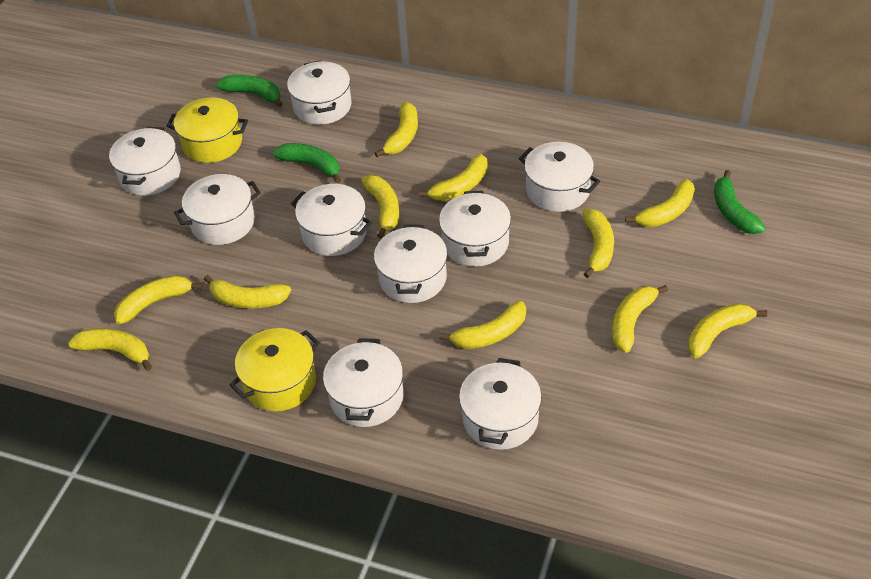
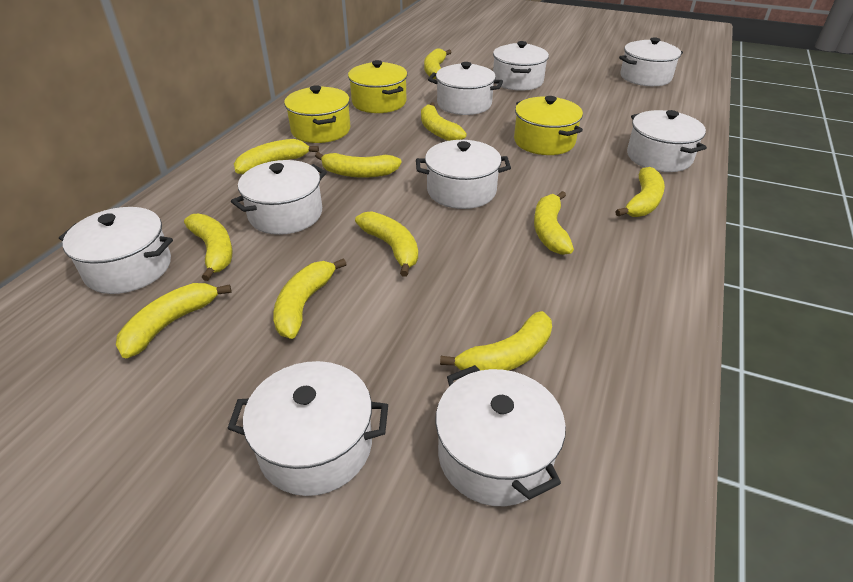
green banana: [216,75,283,107] [273,143,341,183] [714,170,765,234] = 3 -> none = 0
yellow pot: [167,98,248,163] [230,328,320,411] = 2 -> [284,85,350,143] [348,60,407,113] [514,96,583,155] = 3

